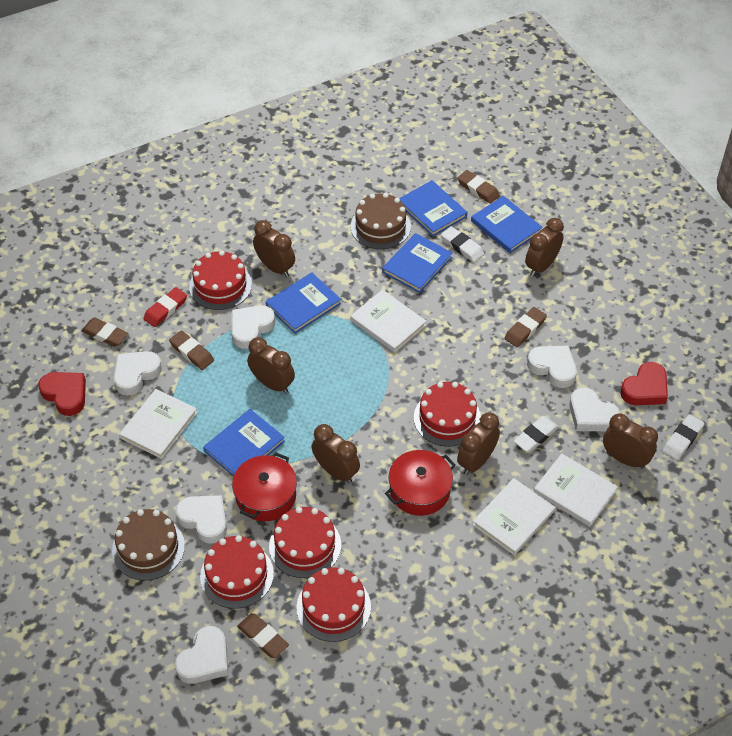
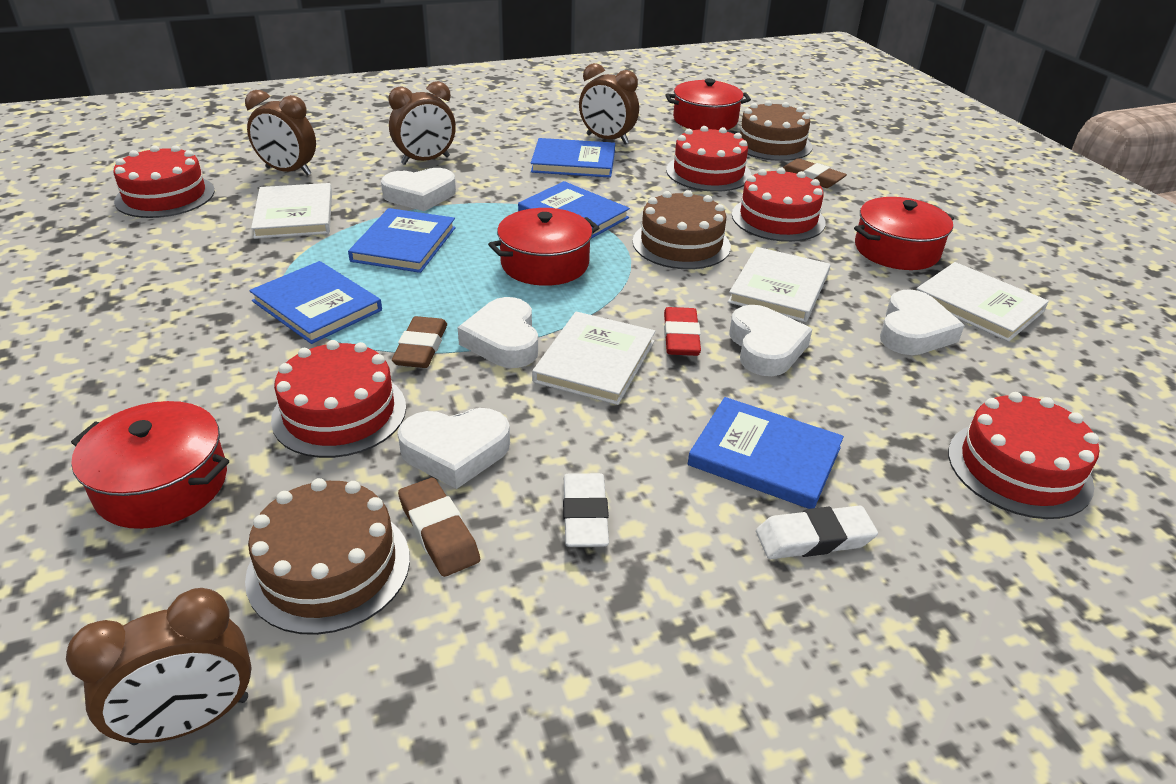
brown cake: [112,509,185,580] [350,193,411,249] = 2 -> [245,478,410,635] [632,190,731,269] [738,100,812,161] = 3
brown clock: [247,337,295,394] [253,220,295,277] [312,424,360,484] [457,413,500,475] [525,218,564,277] [603,413,658,469] = 6 -> [66,588,252,745] [245,90,316,176] [388,81,456,165] [579,63,639,144] = 4
brown eraser: [81,318,128,347] [169,330,214,370] [237,613,289,658] [457,170,500,204] [504,307,547,347] = 5 -> [392,316,447,368] [398,478,480,577] [783,158,847,188] = 3
red heart: [38,372,86,416] [620,362,668,405] = 2 -> none = 0
red pot: [232,452,297,521] [385,450,456,516] = 2 -> [71,401,229,529] [488,208,600,286] [666,79,751,130] [854,197,954,270] = 4
white eraser: [441,226,484,262] [514,416,559,452] [662,414,705,460] = 3 -> [563,473,609,547] [756,506,878,559] = 2
white heart: [114,351,162,395] [175,495,227,544] [175,626,228,684] [232,305,275,349] [527,345,577,388] [569,387,620,431] = 6 -> [381,168,456,211] [398,408,510,489] [458,297,538,368] [730,305,812,376] [880,289,965,355] = 5

